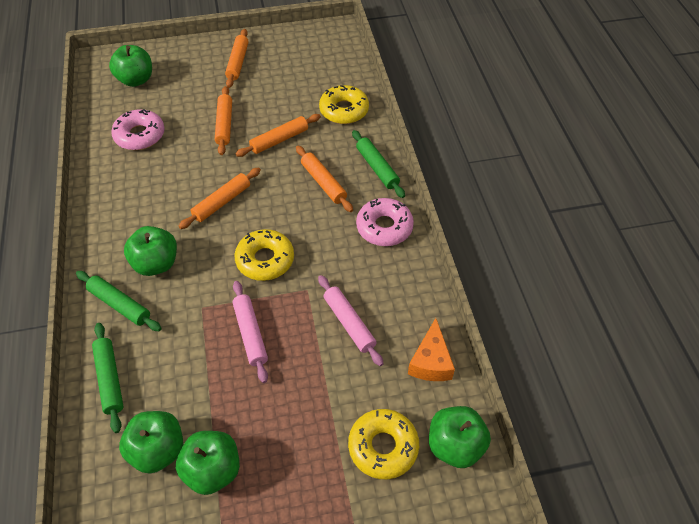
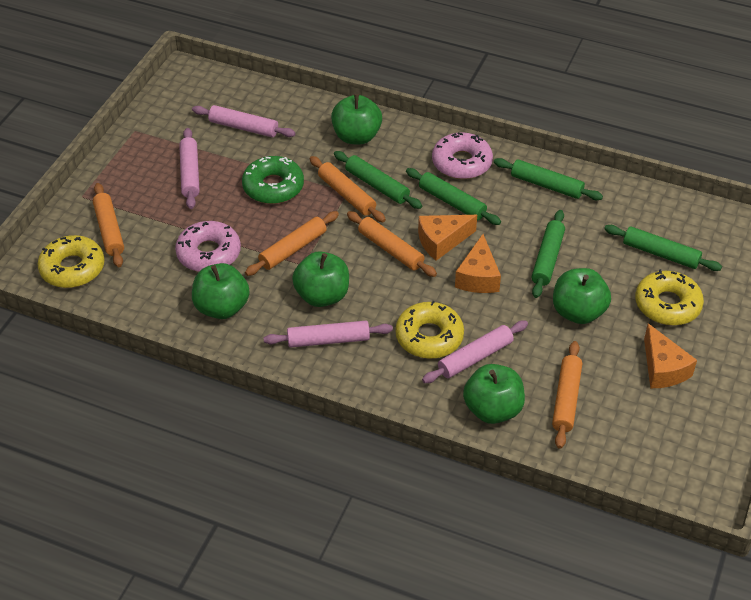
green donut: none = 0 -> [242,156,304,204] = 1
green rolling pin: [76,271,162,331] [92,323,124,433] [352,130,405,198] = 3 -> [334,151,422,209] [406,168,501,225] [494,158,603,200] [531,210,565,298] [604,225,722,271] = 5
orange cheese: [408,318,455,381] = 1 -> [418,215,477,261] [455,234,501,293] [644,323,697,388] = 3
pink rolling pin: [232,281,268,383] [318,275,384,366] = 2 -> [179,128,200,209] [192,105,295,137] [264,321,393,348] [422,321,528,383] = 4

